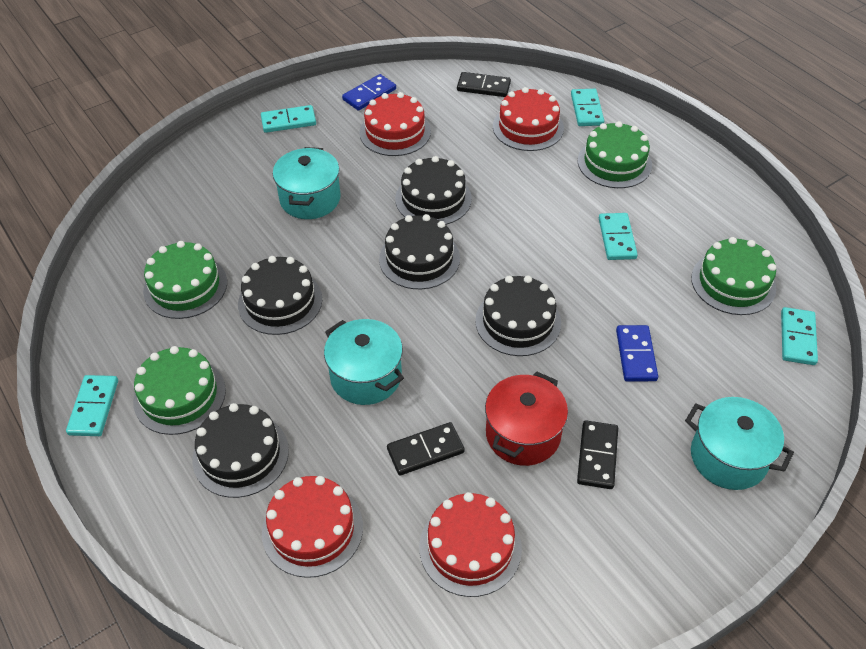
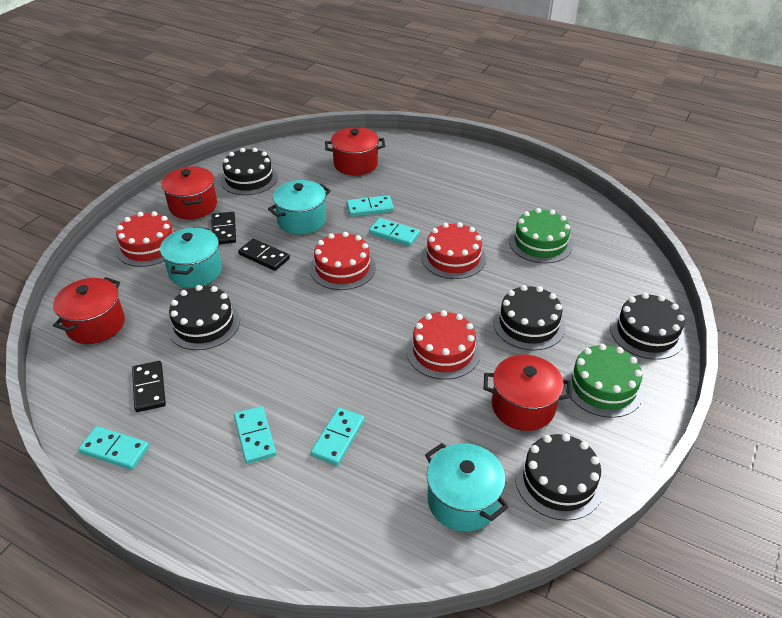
blue domino: [342,74,396,111] [616,325,658,382] = 2 -> none = 0
green cake: [133,346,226,435] [143,241,227,319] [578,121,652,188] [691,237,776,315] = 4 -> [509,208,573,263] [564,344,644,418] = 2
red pot: [485,372,568,466] = 1 -> [53,277,125,344] [161,167,217,219] [325,127,385,176] [484,355,572,431] = 4

